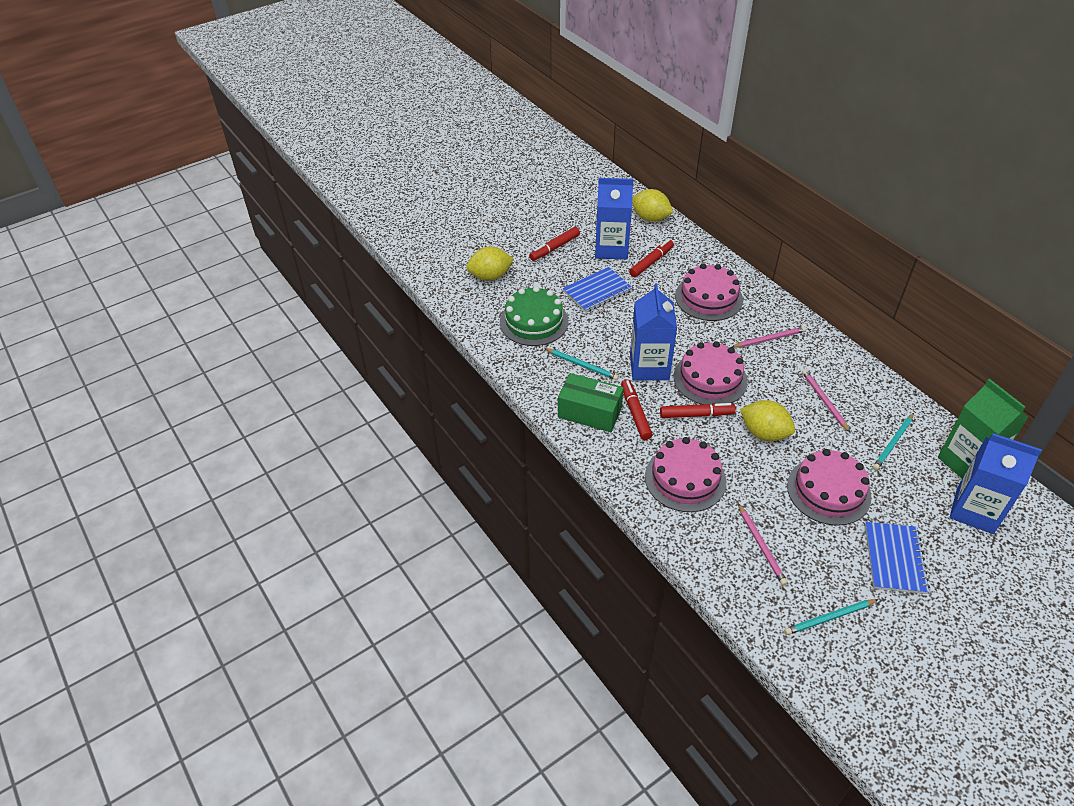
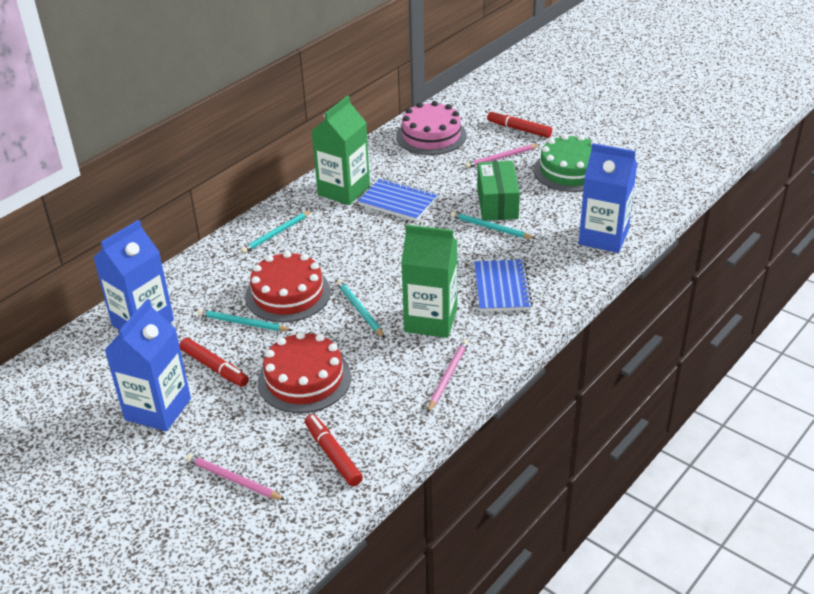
green carton: [938,379,1028,478] = 1 -> [312,95,370,205] [401,224,457,338] = 2
pink cake: [645,437,726,512] [674,341,748,405] [675,264,743,321] [787,449,871,526] = 4 -> [396,101,467,155] = 1
red cake: none = 0 -> [245,251,331,322] [258,331,351,413] = 2
red marker: [529,227,580,261] [621,379,652,440] [629,239,674,277] [660,403,736,418] = 4 -> [179,338,249,387] [305,414,363,486] [487,110,552,138] = 3
turquoise pencil: [544,348,619,380] [784,599,879,635] [873,413,914,470] = 3 -> [198,309,292,331] [241,210,312,253] [337,280,385,338] [451,211,536,239] = 4
yellow lemon: [466,246,514,281] [632,189,674,222] [740,400,795,441] = 3 -> none = 0

